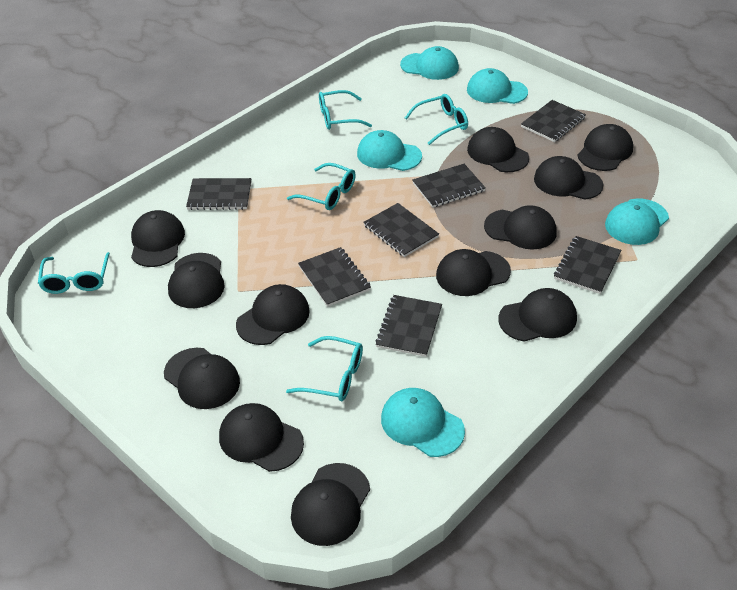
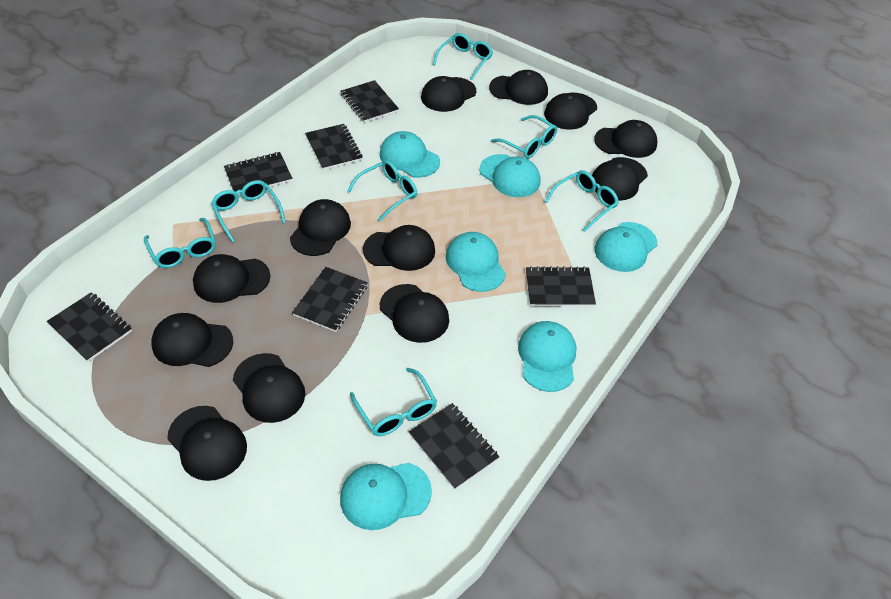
turquoise cap: [357,130,422,171] [381,388,465,457] [400,46,459,80] [467,68,528,104] [605,199,669,245] = 5 -> [340,463,432,530] [380,131,440,178] [446,232,506,292] [479,154,540,197] [518,321,576,392] [595,222,657,272] = 6
turquoise glasses: [38,252,110,294] [286,336,363,401] [287,163,356,210] [319,90,372,130] [405,94,468,145] = 5 -> [144,218,216,268] [211,180,286,242] [347,160,417,221] [350,368,437,436] [433,33,493,80] [491,115,557,159] [545,170,619,232] = 7

